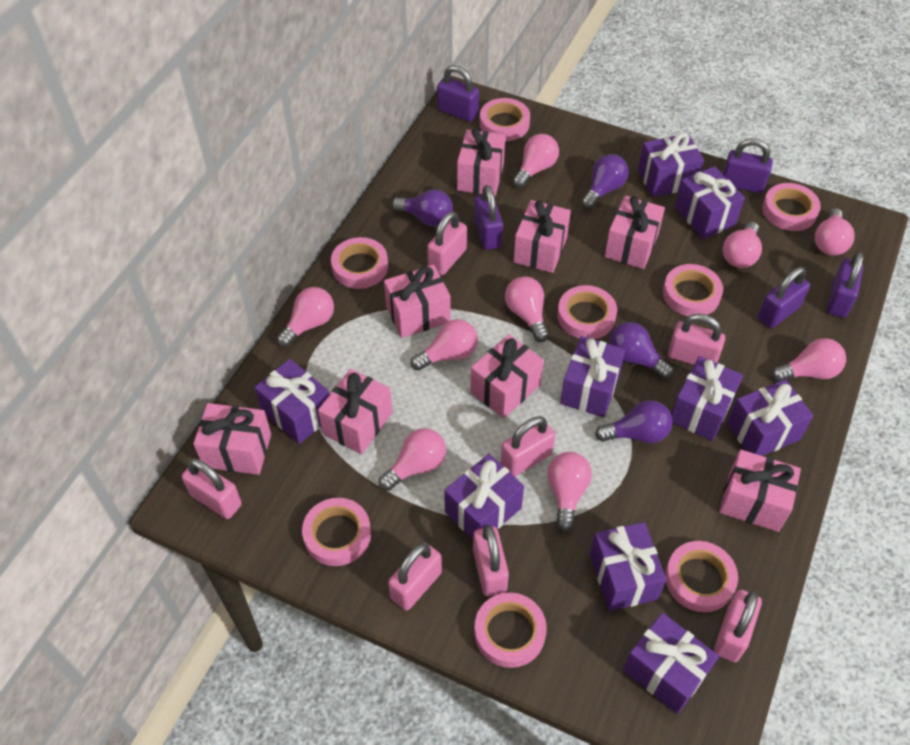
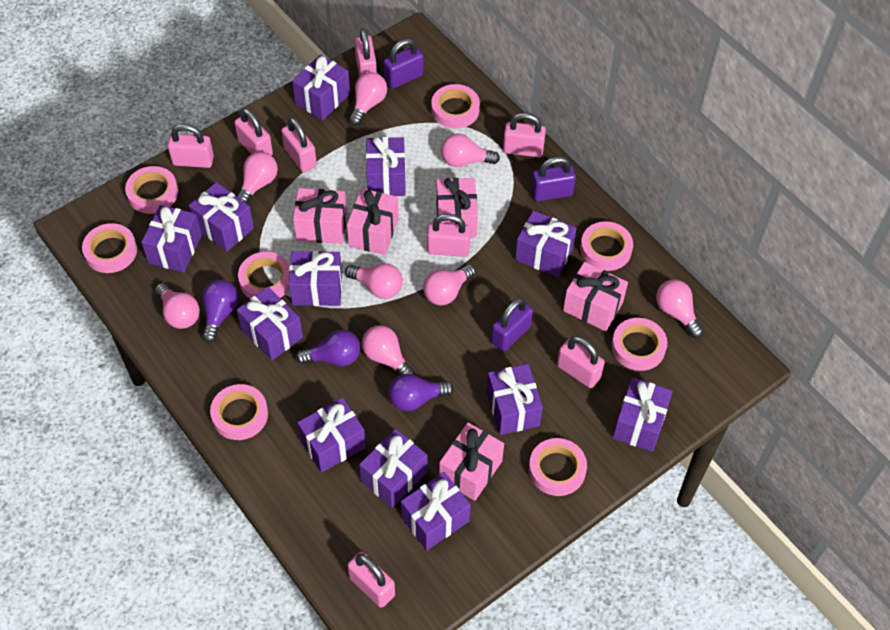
pink gift: [193,403,271,475] [318,369,392,454] [384,265,451,338] [457,128,505,196] [470,334,544,418] [513,200,571,273] [604,196,665,269] [719,449,801,532] = 8 -> [293,188,347,244] [347,188,399,255] [436,178,478,237] [439,423,504,501] [563,262,628,331] = 5
pink light bulb: [277,287,334,347] [379,428,446,491] [411,319,478,371] [505,276,549,342] [513,134,559,188] [547,452,592,532] [723,222,762,268] [772,338,846,382] [815,208,855,255] = 9 -> [155,283,200,329] [237,152,278,204] [345,263,403,299] [349,72,387,125] [362,325,415,375] [423,264,475,305] [441,133,500,167] [656,279,704,338] = 8
pink padlock: [182,458,242,519] [388,543,442,610] [427,211,467,275] [473,525,509,597] [501,416,555,477] [668,313,725,365] [714,590,762,662] = 7 -> [168,124,214,168] [235,108,273,156] [281,117,317,172] [347,552,395,608] [355,28,377,77] [427,214,471,257] [503,113,546,157] [557,336,605,388] = 8
purple gift: [255,359,330,444] [444,454,524,540] [560,336,625,418] [590,522,666,611] [623,613,719,714] [638,133,704,197] [671,356,743,441] [675,166,745,239] [727,379,813,456] = 9 -> [142,205,202,272] [189,182,254,252] [237,287,303,361] [289,251,342,306] [292,55,350,120] [297,398,366,473] [359,429,427,508] [366,137,406,196] [401,472,471,550] [486,364,543,435] [515,211,577,277] [613,378,673,452] = 12
purple light bulb: [392,189,453,227] [581,154,629,209] [595,400,673,443] [609,322,674,379] = 4 -> [202,280,239,343] [296,330,361,366] [389,374,454,411] = 3
purple padlock: [437,65,479,122] [474,185,503,250] [723,138,773,193] [758,267,810,328] [827,252,864,318] = 5 -> [384,38,424,89] [491,297,533,352] [531,156,576,202] = 3

